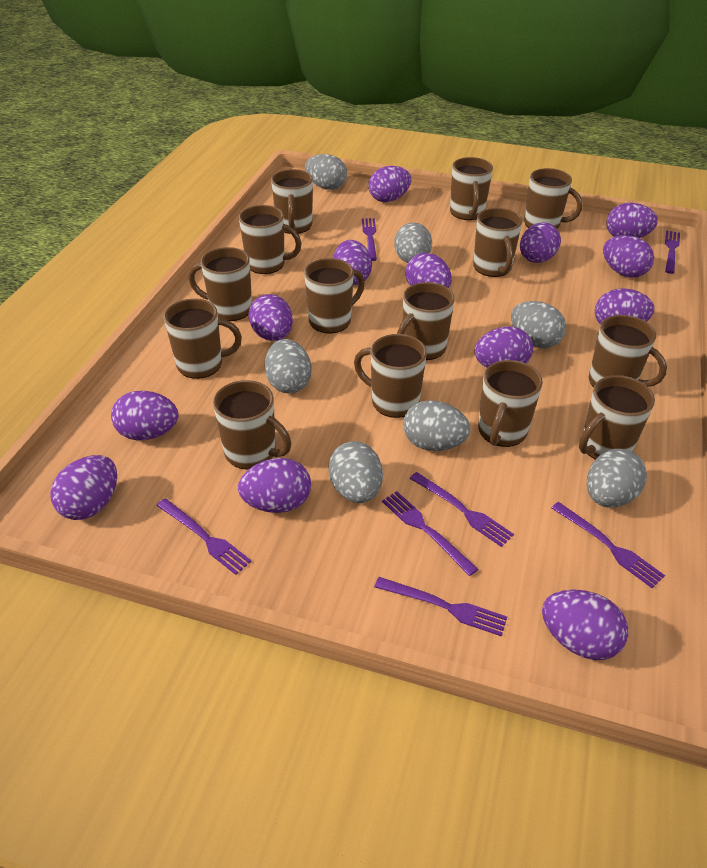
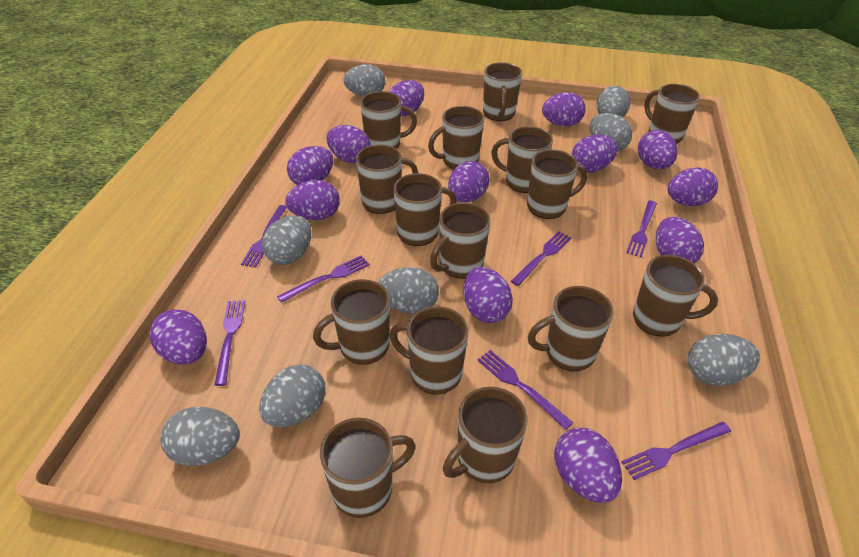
brown mug: [164,299,242,379] [188,247,252,321] [213,380,291,470] [239,205,302,274] [271,169,313,234] [304,258,365,333] [354,334,427,418] [397,282,455,360] [450,157,493,220] [473,208,522,277] [478,360,543,447] [524,168,583,229] [579,375,655,460] [589,315,667,388] = 14 -> [313,279,390,365] [320,417,416,518] [356,144,418,214] [360,91,417,149] [389,306,469,395] [393,173,456,246] [428,106,484,169] [430,202,491,279] [443,387,528,483] [483,62,522,121] [491,126,553,193] [527,149,587,219] [528,286,614,371] [633,255,718,337] [644,84,700,144] = 15
grey egg: [265,339,312,393] [305,154,347,190] [329,441,383,503] [394,222,432,263] [403,400,470,451] [511,301,566,348] [587,449,647,508] = 7 -> [161,407,240,466] [259,364,326,427] [262,215,311,265] [343,64,385,96] [378,267,439,314] [590,113,632,151] [597,86,630,117] [688,334,760,386] = 8

